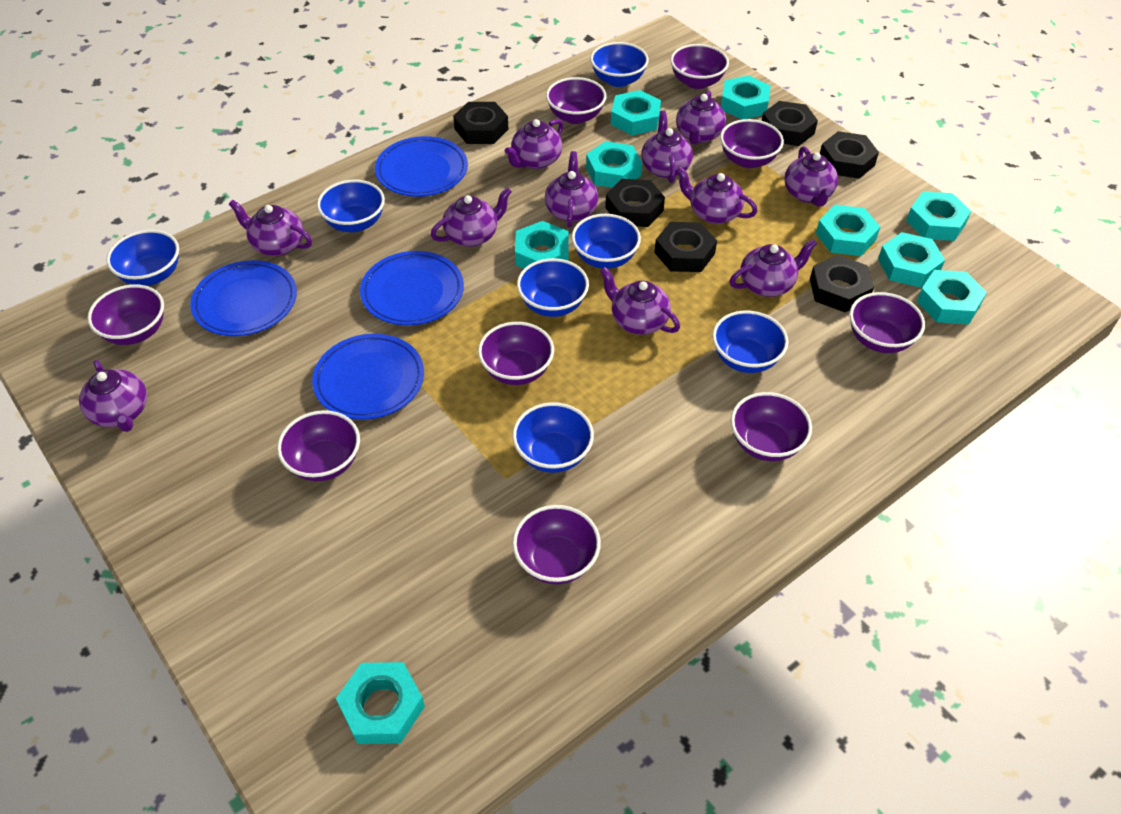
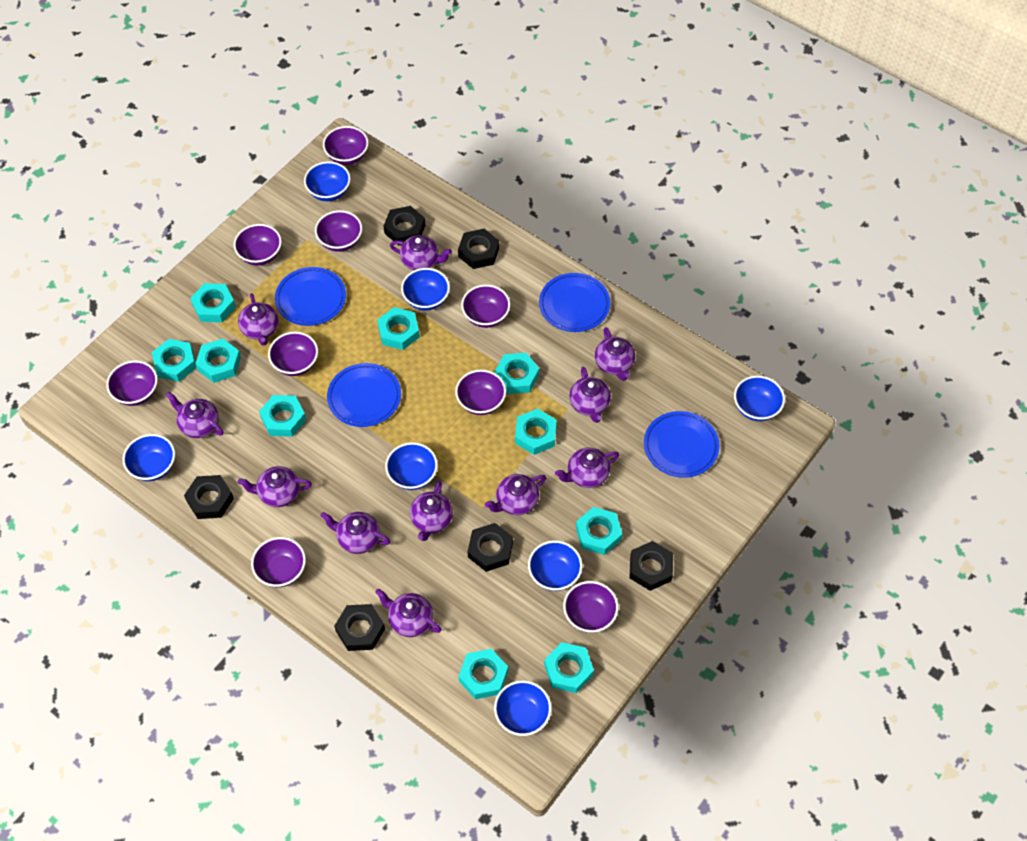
turquoise nut: [336,662,425,744] [515,221,569,269] [586,141,642,188] [611,90,661,135] [721,75,770,120] [816,205,880,256] [878,232,945,288] [906,191,971,241] [917,270,987,324] = 9 -> [152,339,196,382] [190,283,236,322] [195,339,241,383] [259,395,306,437] [377,307,420,350] [459,649,508,699] [494,353,539,394] [515,409,557,455] [544,642,594,693] [576,507,622,555] = 10

